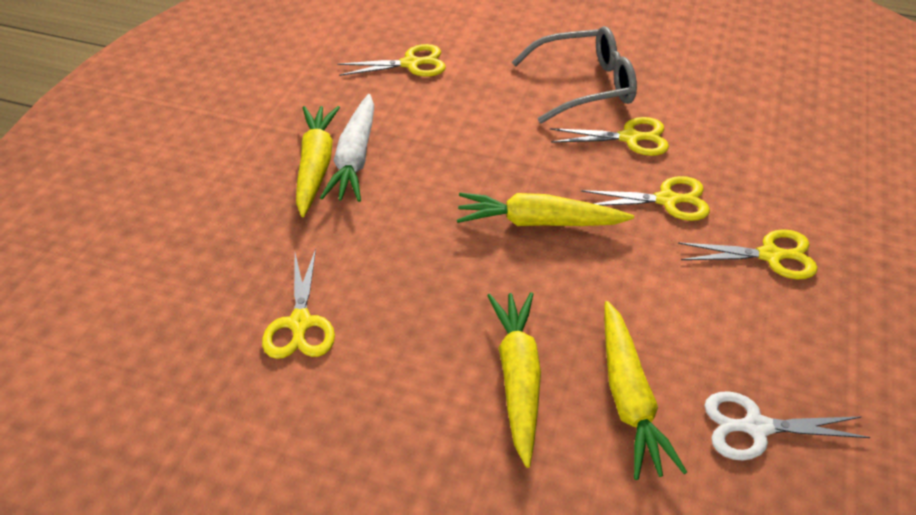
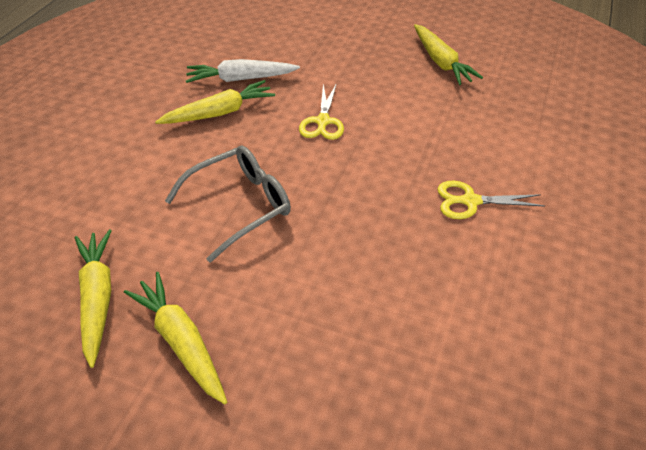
white scissors: [704,391,870,461] = 1 -> none = 0
yellow scissors: [262,249,335,359] [337,44,446,76] [550,117,669,156] [581,176,710,221] [678,229,818,279] = 5 -> [299,83,344,140] [437,181,545,219] = 2

